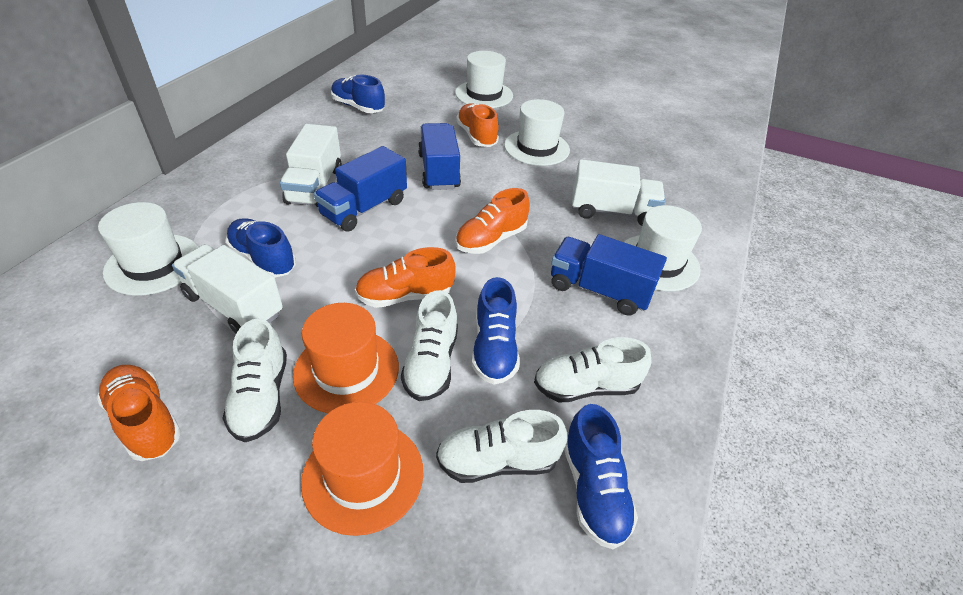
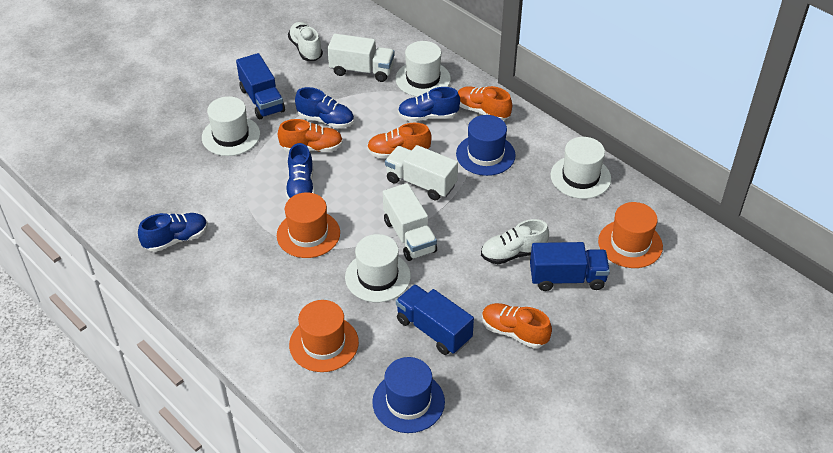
blue hat: none = 0 -> [372,357,445,433] [456,115,516,176] = 2
orange hat: [293,303,399,413] [301,402,423,536] = 2 -> [277,192,340,258] [289,300,359,372] [598,202,663,268] = 3
white shoe: [222,318,287,442] [401,290,458,401] [436,410,567,483] [534,337,651,403] = 4 -> [288,22,323,61] [481,219,549,264] = 2

